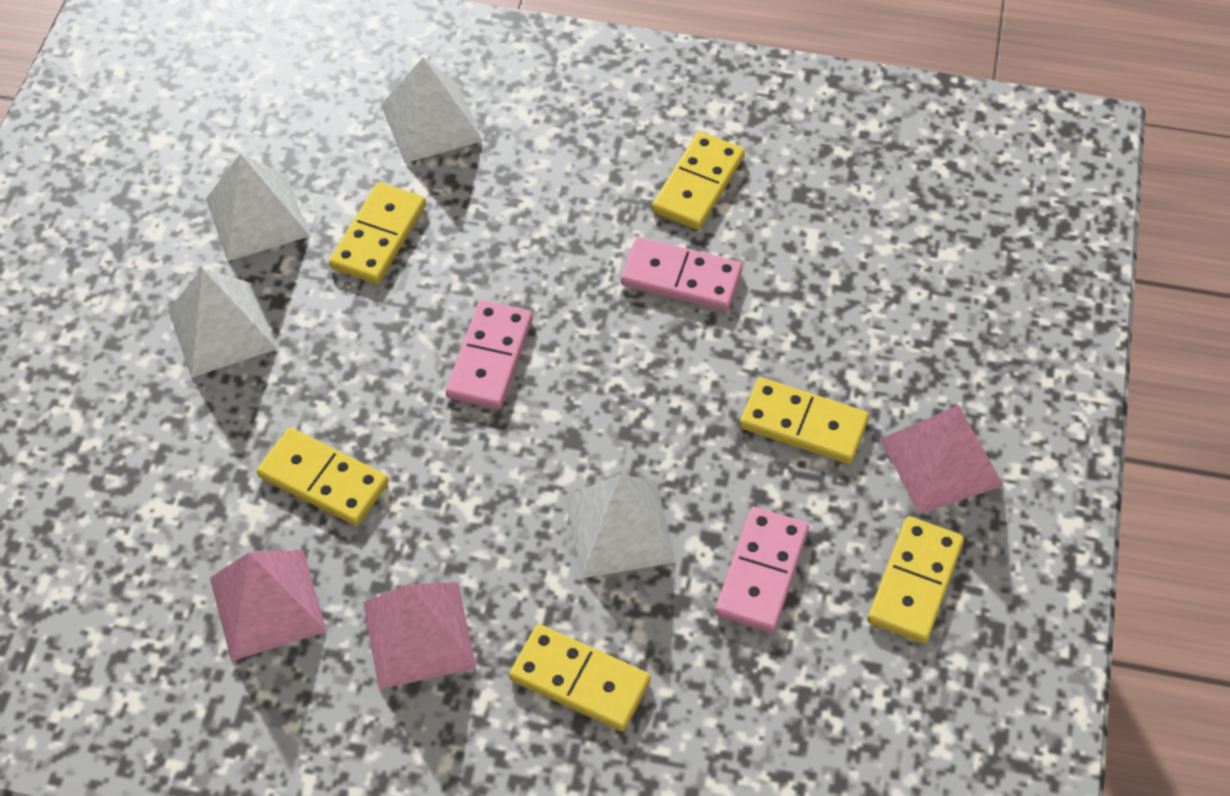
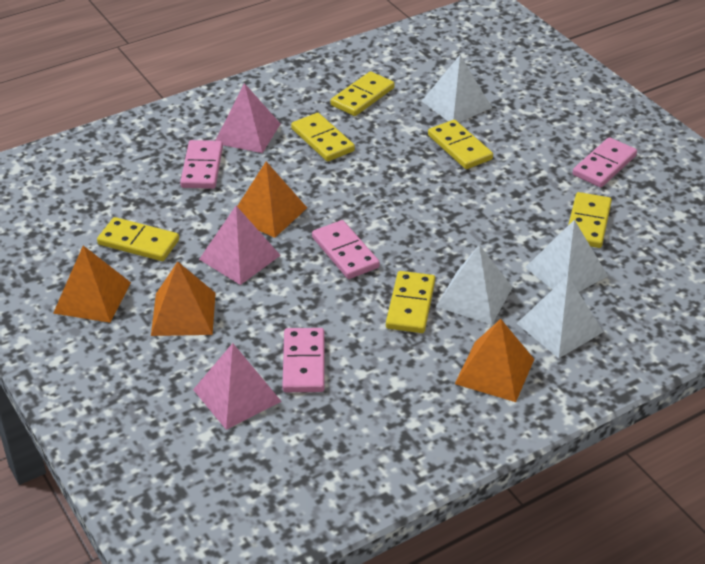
orange pyramid: none = 0 -> [53,246,131,323] [151,262,216,336] [237,161,307,238] [455,319,534,402] = 4
pink domino: [446,300,533,409] [621,237,743,311] [715,507,809,633] = 3 -> [180,140,223,189] [282,328,325,392] [312,220,380,279] [573,137,637,187] = 4

